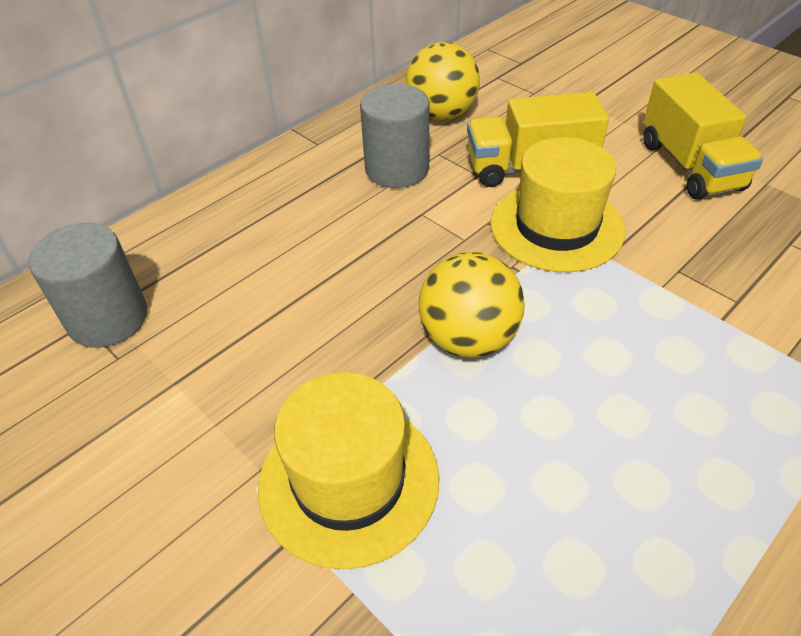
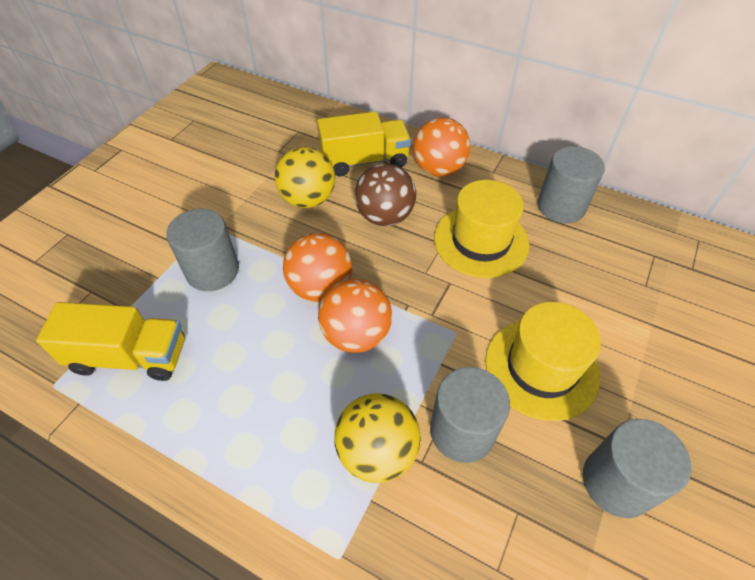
brown ball: none = 0 -> [355,163,416,226] = 1
grey cylinder: [29,223,147,348] [360,84,429,188] = 2 -> [166,209,239,291] [430,367,510,463] [538,146,605,223] [583,419,691,518] = 4
orange ball: none = 0 -> [283,233,352,302] [318,279,392,353] [413,117,470,176] = 3

